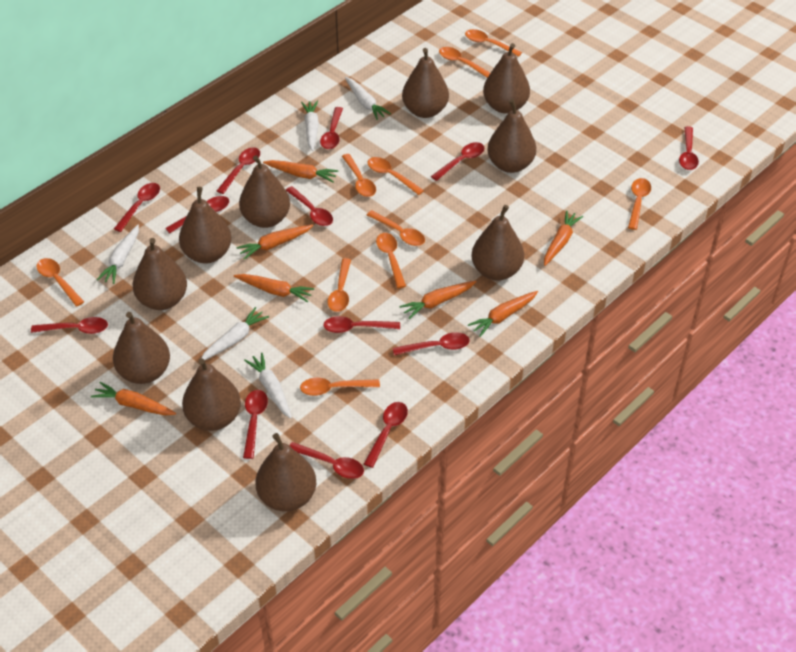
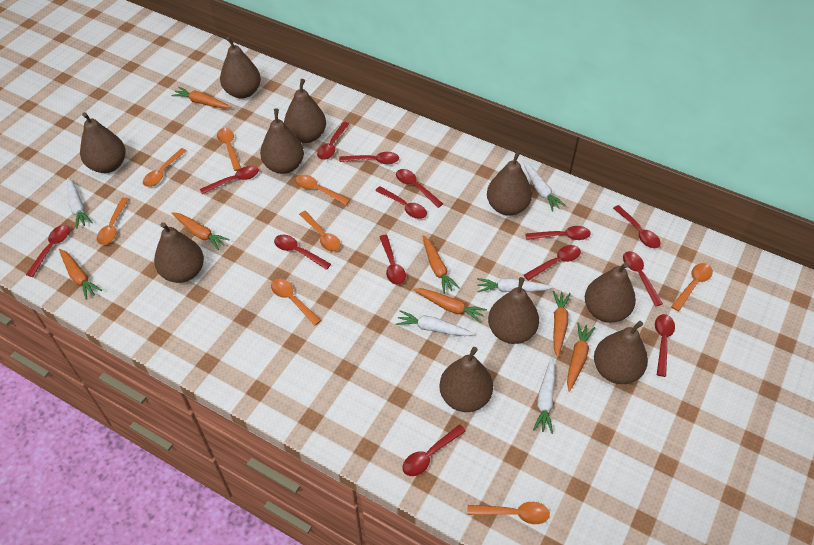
orange spoon: [37,258,84,307] [300,378,380,396] [328,258,351,312] [342,154,376,197] [367,157,424,195] [367,210,425,246] [376,233,406,288] [439,47,490,78] [465,29,522,57] [628,178,651,230] = 10 -> [97,197,129,245] [143,148,187,187] [217,128,241,171] [271,279,321,326] [295,175,350,205] [299,211,341,252] [467,502,550,524] [671,263,713,311] = 8
red spoon: [31,317,108,334] [114,183,160,232] [165,196,229,233] [217,147,260,194] [243,390,268,459] [286,186,333,226] [289,442,364,479] [320,107,343,149] [323,316,400,333] [364,402,408,468] [392,332,470,355] [431,142,484,181] [679,126,699,170] = 13 -> [26,225,70,277] [200,166,259,194] [274,235,331,270] [317,121,349,160] [339,152,399,164] [375,186,427,219] [379,235,406,285] [396,169,443,208] [403,424,466,476] [524,245,581,281] [525,226,591,240] [613,205,661,248] [623,251,663,306] [655,314,675,377] = 14

